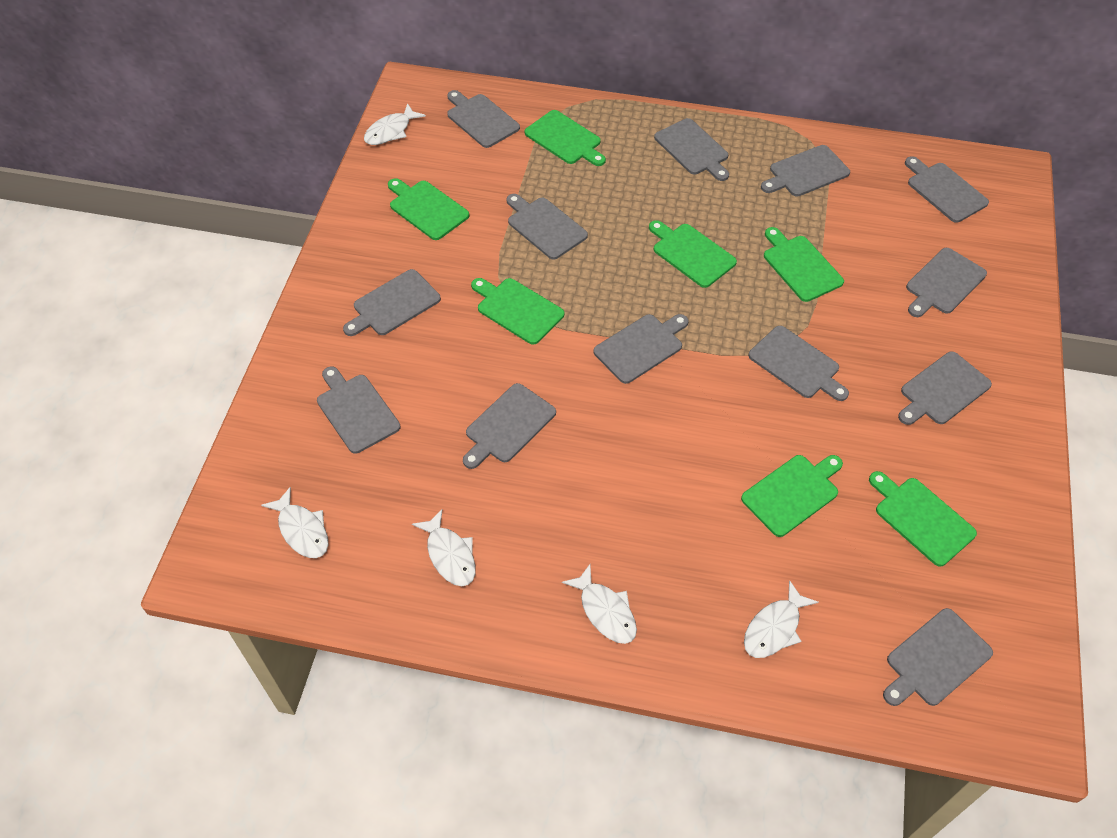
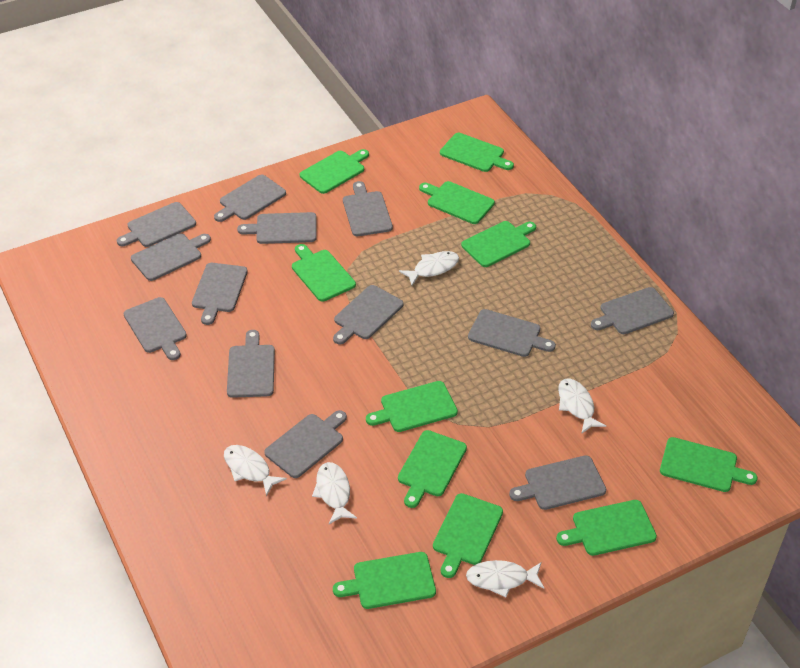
green cutting board: [388,178,469,240] [471,278,564,345] [525,110,606,166] [649,220,737,288] [741,455,843,537] [764,227,844,302] [869,471,977,567] = 7 -> [292,244,356,302] [300,149,369,194] [333,552,436,609] [366,381,458,432] [398,430,467,508] [419,181,495,224] [433,493,503,578] [440,133,514,172] [461,221,536,267] [556,500,657,556] [660,437,758,492] = 11

